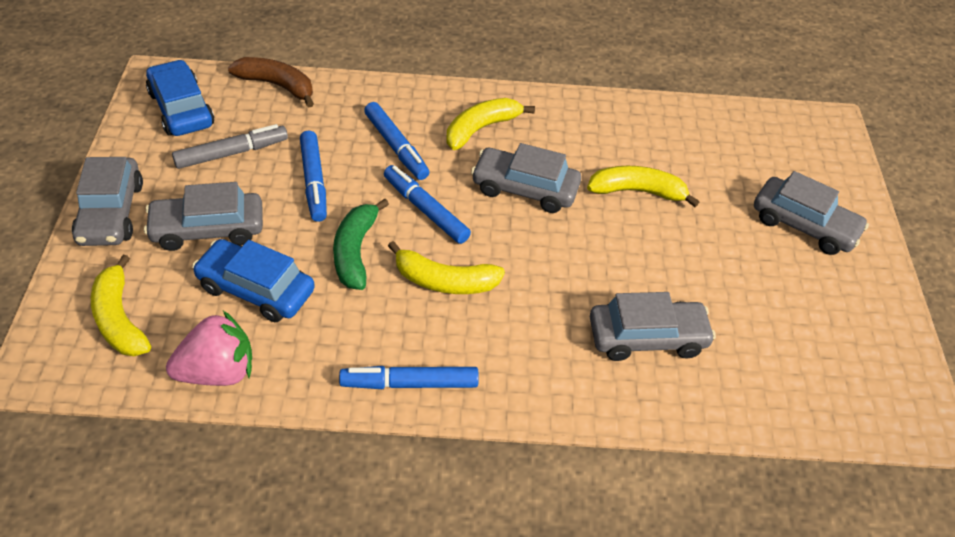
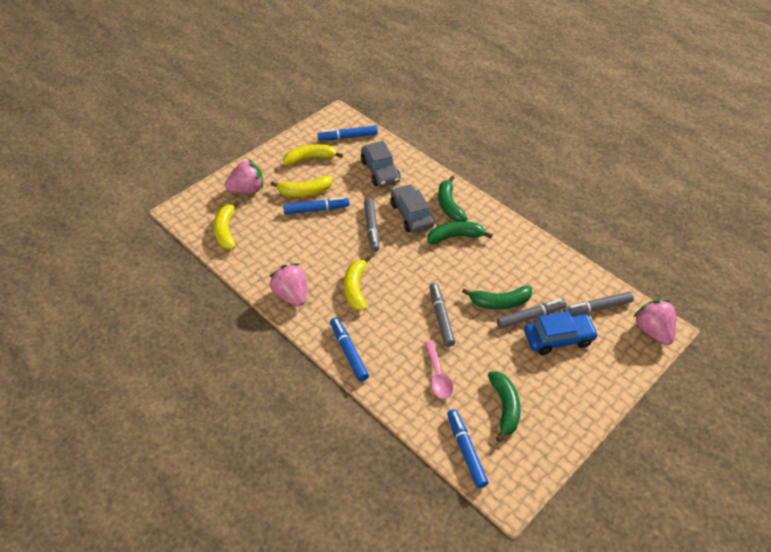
blue car: [146,60,214,136] [192,239,315,322] = 2 -> [524,311,599,355] = 1
brown banana: [228,57,314,108] = 1 -> none = 0
green banana: [333,199,389,290] = 1 -> [427,221,493,244] [438,176,468,221] [462,286,532,310] [488,371,521,442] = 4
grey car: [72,157,143,246] [144,182,263,251] [471,143,581,213] [590,292,716,361] [754,171,869,255] = 5 -> [361,141,400,187] [391,184,434,233] = 2
grey marker: [172,124,288,169] = 1 -> [364,198,379,252] [429,283,455,347] [497,299,567,329] [563,292,634,316] = 4
pink spoon: none = 0 -> [424,340,453,399] = 1
pink strawberry: [166,311,252,386] = 1 -> [224,159,263,193] [269,263,307,307] [633,300,676,345] = 3

